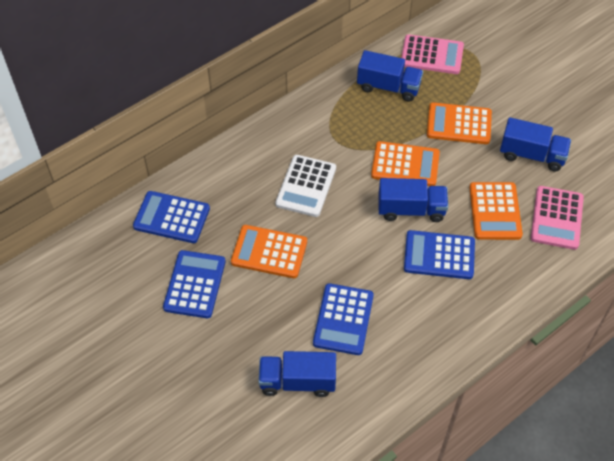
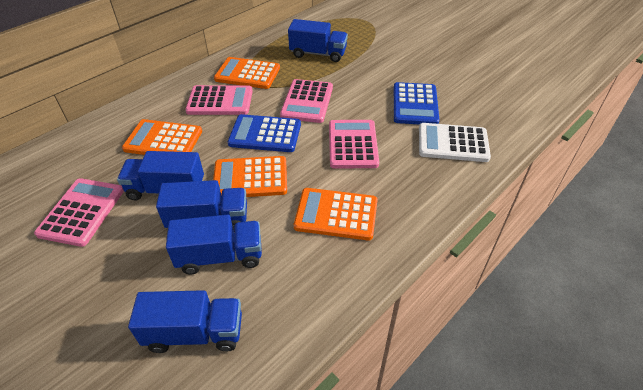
blue calculator: [133,191,210,243] [163,250,226,318] [313,283,374,355] [404,230,475,279] = 4 -> [228,114,301,152] [394,82,440,124] = 2
blue truck: [258,351,336,397] [357,50,423,102] [378,178,448,222] [500,117,571,171] = 4 -> [117,151,204,201] [128,290,242,353] [156,180,247,230] [166,215,262,274] [288,19,348,62] = 5
pink calculator: [401,34,464,74] [531,186,584,250] = 2 -> [34,178,124,247] [185,85,253,115] [280,79,333,123] [329,120,379,169] = 4

